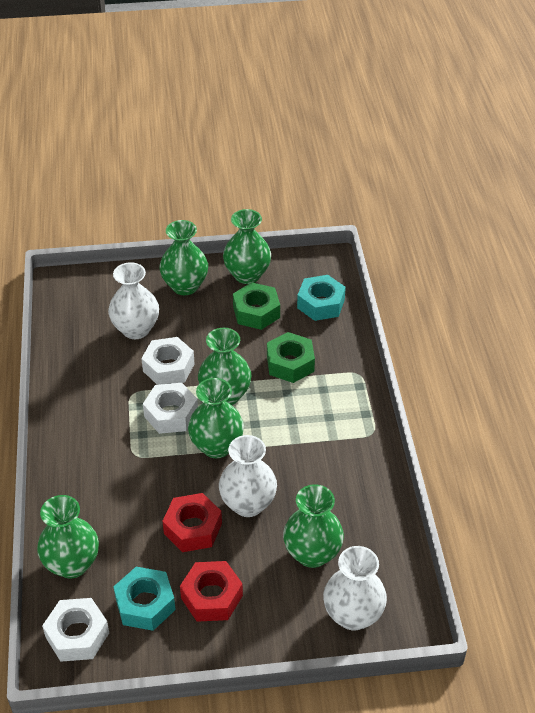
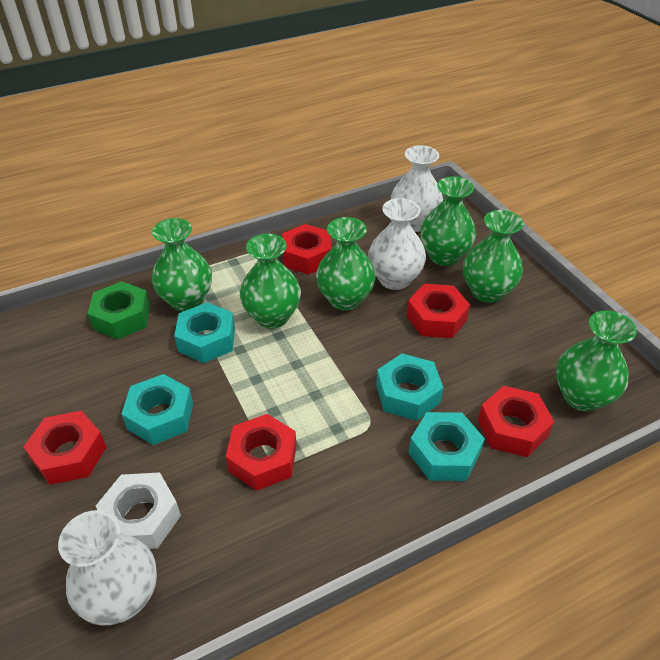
green nut: [233,282,280,330] [267,332,315,383] = 2 -> [88,282,150,340] = 1
red nut: [163,493,222,552] [180,561,243,622] = 2 -> [24,411,107,485] [226,414,297,491] [282,224,332,275] [407,284,470,338] [478,386,554,457] = 5
turquoise nut: [113,567,176,631] [297,275,346,321] = 2 -> [122,374,193,445] [174,302,235,363] [376,353,444,421] [409,412,485,481] = 4
white nut: [42,598,109,662] [141,337,195,385] [143,383,198,434] = 3 -> [96,472,181,549] = 1

